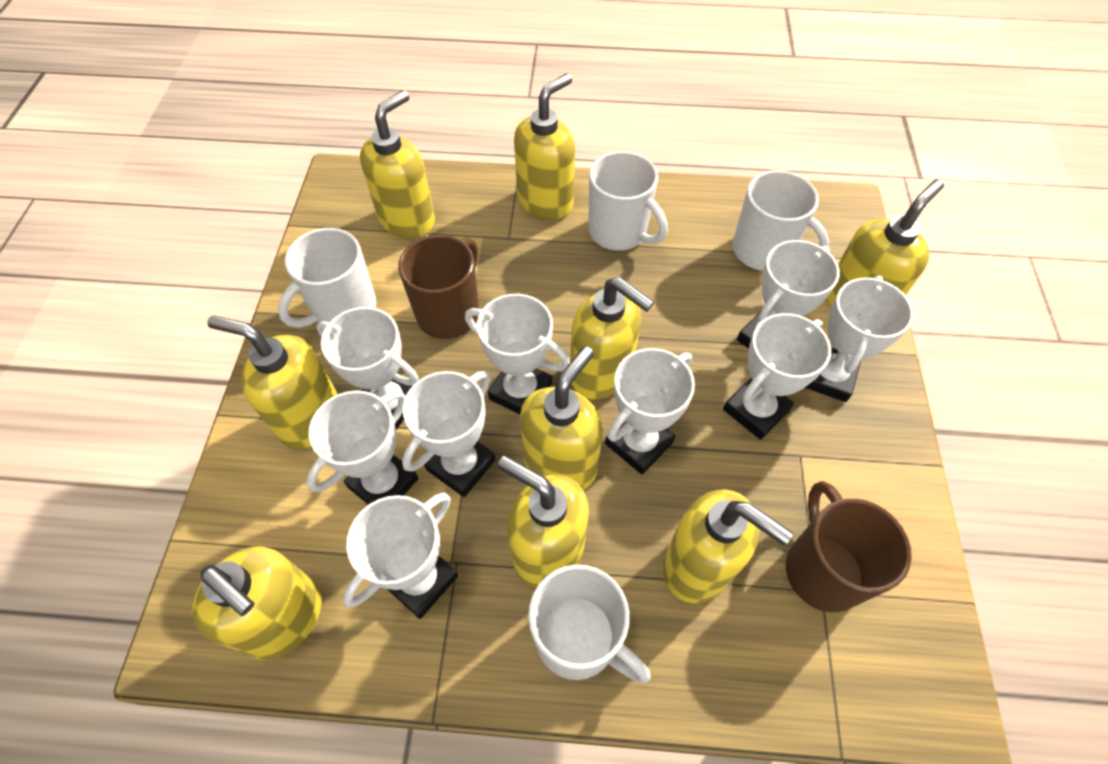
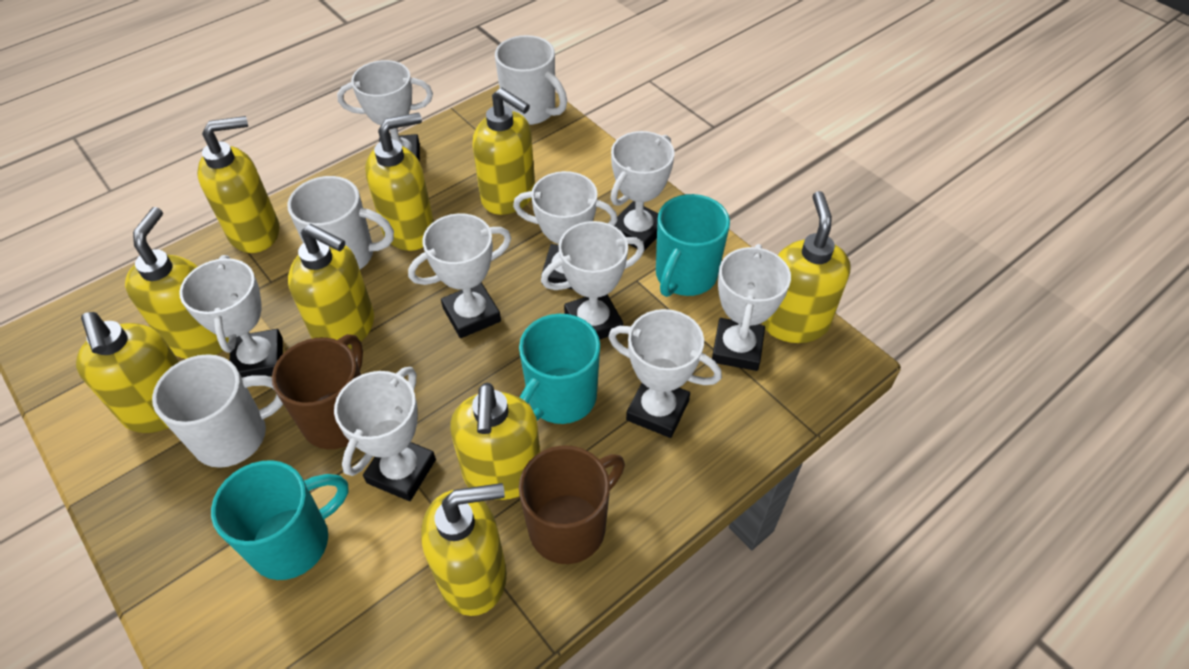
turquoise mug: none = 0 -> [211,460,349,580] [519,314,600,424] [656,194,730,297] = 3
white mug: [278,228,377,328] [528,564,651,683] [588,151,668,251] [733,170,829,271] = 4 -> [152,354,283,468] [287,176,394,269] [495,35,567,125] = 3

